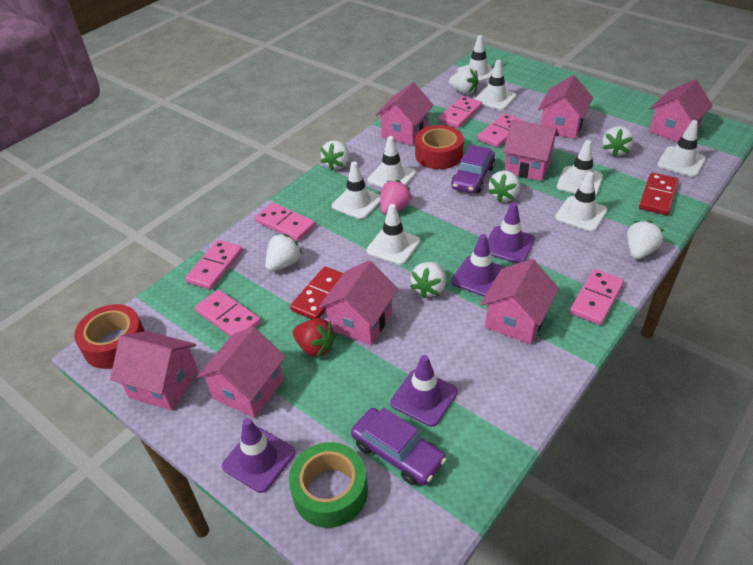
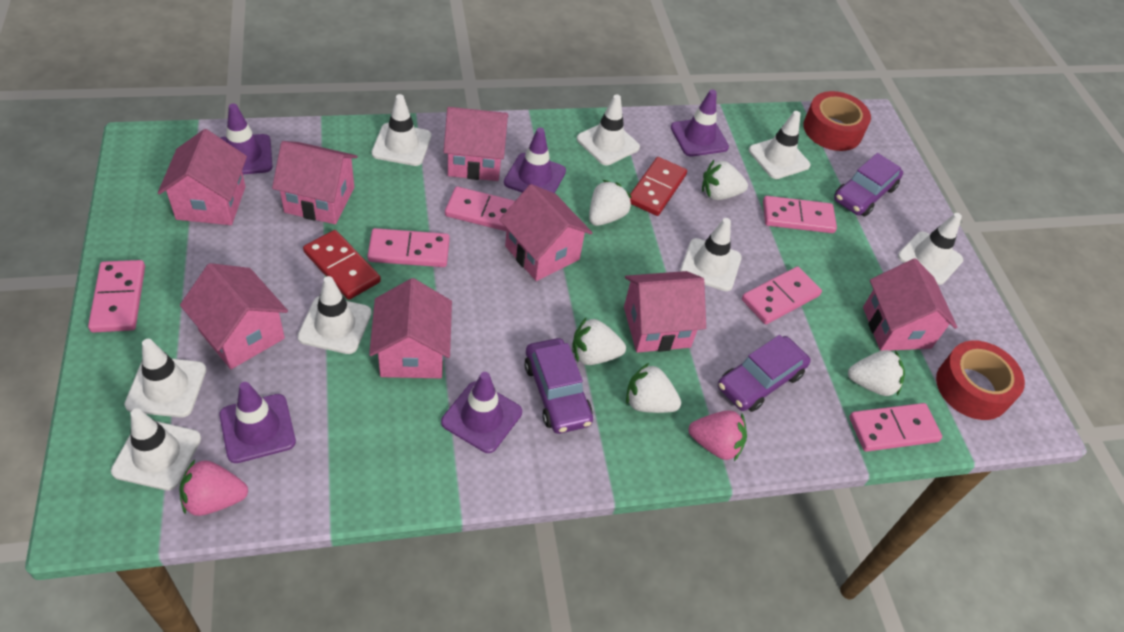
green tape: [289,442,368,528] = 1 -> none = 0
pink strawberry: [380,180,412,215] = 1 -> [179,459,248,516] [688,410,747,461] = 2
purple car: [351,408,446,485] [451,145,495,194] = 2 -> [525,338,593,434] [718,335,811,412] [834,153,903,216] = 3
purple traffic cone: [222,418,295,493] [391,355,458,427] [451,234,506,297] [487,202,535,263] = 4 -> [219,382,296,463] [221,103,273,174] [441,372,522,453] [504,128,566,193] [671,89,729,156] = 5
red strawberry: [293,318,336,357] = 1 -> none = 0
white strawberry: [265,234,302,271] [320,141,349,171] [410,262,446,298] [449,68,479,94] [488,171,520,203] [602,126,634,157] [627,221,664,259] = 7 -> [572,318,626,365] [589,180,632,226] [626,363,681,413] [702,160,748,200] [848,350,905,396] = 5

